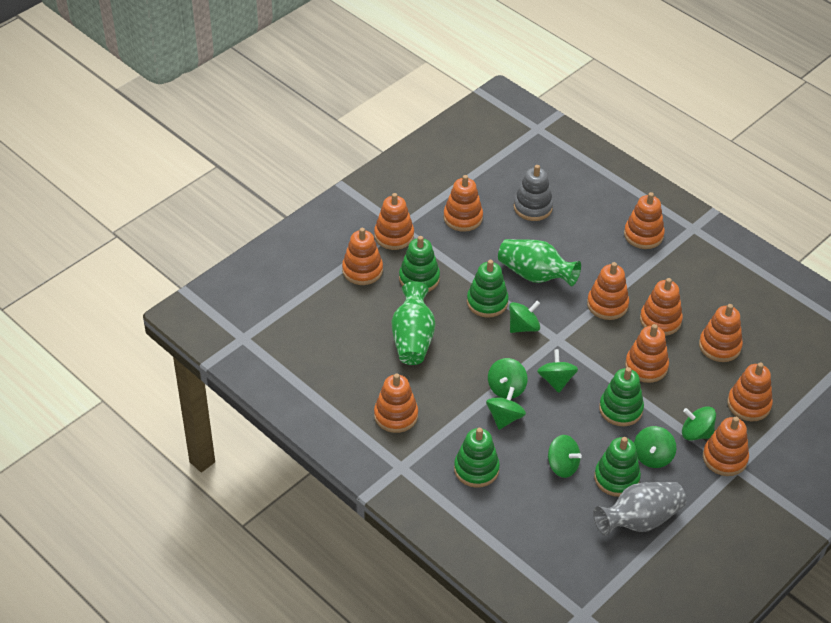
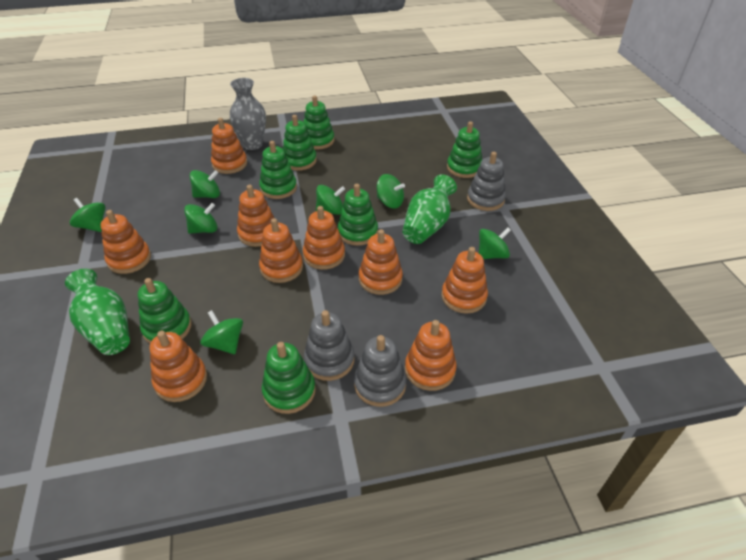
green stacking toy: [399,236,440,292] [454,428,500,488] [467,260,509,318] [594,437,641,497] [599,367,644,426] = 5 -> [138,278,192,344] [259,141,297,199] [262,342,316,414] [282,115,317,171] [303,95,335,150] [338,184,378,246] [447,121,482,178] = 7
grey stacking toy: [514,165,553,221] = 1 -> [304,310,355,381] [354,335,406,407] [467,152,506,211] = 3
orange stacking toy: [342,228,383,285] [374,193,414,250] [374,373,418,433] [444,175,483,232] [587,262,629,320] [624,192,665,249] [625,324,669,383] [640,278,683,336] [699,304,743,362] [703,417,749,476] [727,362,773,422] = 11 -> [101,210,151,274] [150,331,207,402] [211,118,247,174] [237,185,274,247] [259,218,303,283] [303,206,345,270] [359,229,403,295] [405,320,457,391] [442,247,488,314] = 9

